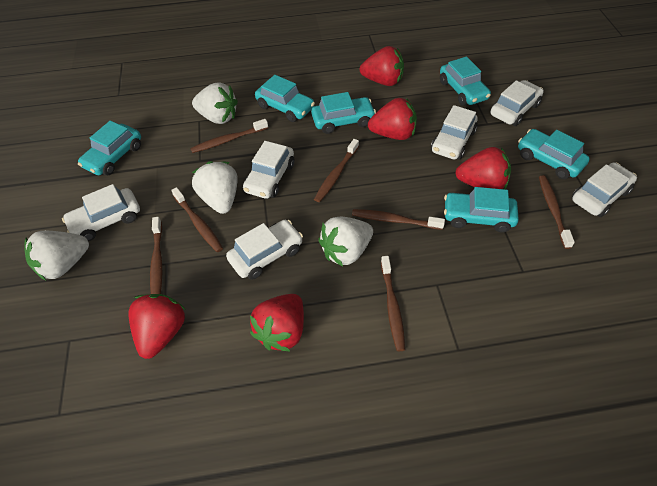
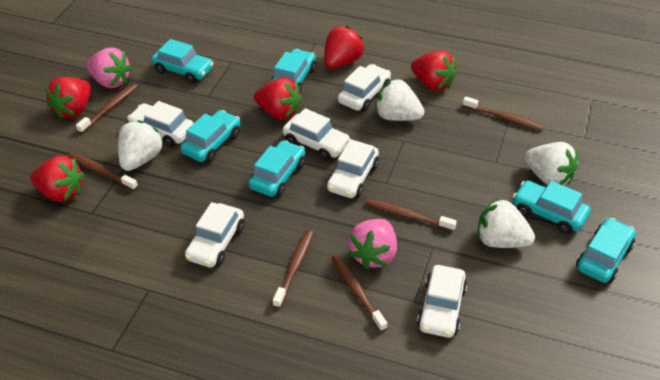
brown toothbrush: [150,217,162,294] [171,187,223,252] [190,119,268,153] [314,139,359,202] [352,209,445,230] [381,256,405,351] [539,175,575,249] = 7 -> [68,152,138,190] [76,83,137,133] [273,230,314,308] [331,255,387,332] [365,199,457,231] [463,96,544,131] = 6
pink strawberry: none = 0 -> [86,47,132,88] [348,219,397,269] = 2

